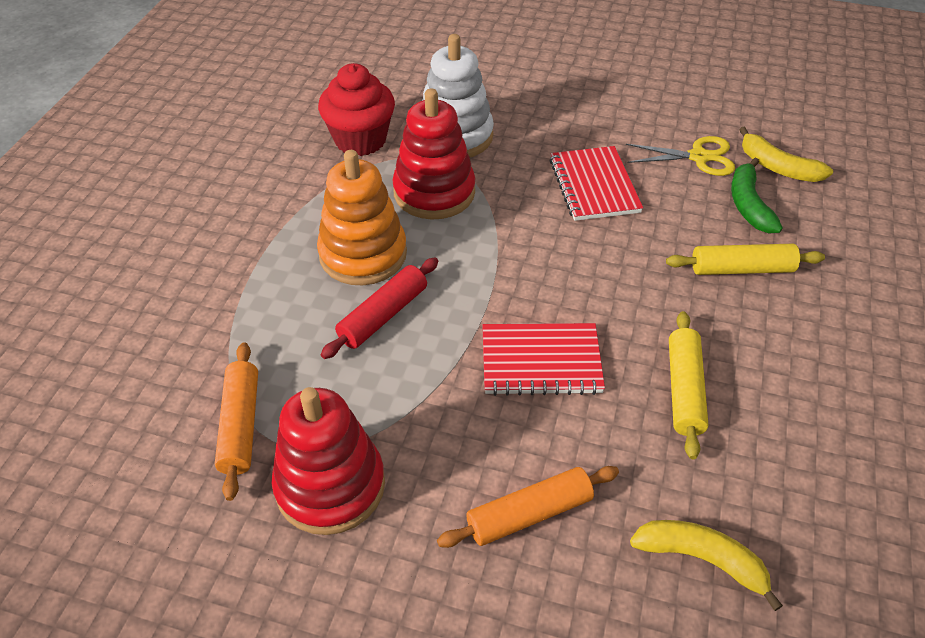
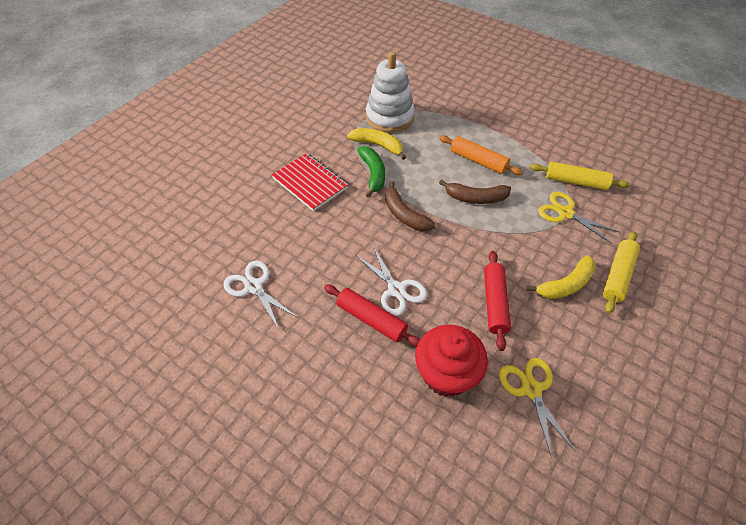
brown banana: none = 0 -> [385,181,436,231] [439,179,511,204] = 2
orange rolling pin: [215,342,258,501] [437,466,619,548] = 2 -> [439,135,523,175] = 1
orange stacking toy: [317,150,407,285] = 1 -> none = 0
red notebook: [482,323,605,396] [549,146,643,221] = 2 -> [272,153,348,211] = 1
red rolling pin: [321,257,438,359] = 1 -> [324,284,420,347] [484,251,511,351] = 2
red stacking toy: [271,387,385,535] [392,88,475,220] = 2 -> none = 0
white scissors: none = 0 -> [223,260,298,329] [357,246,427,316] = 2
yellow scissors: [626,136,735,176] = 1 -> [499,358,576,458] [538,192,620,244] = 2

